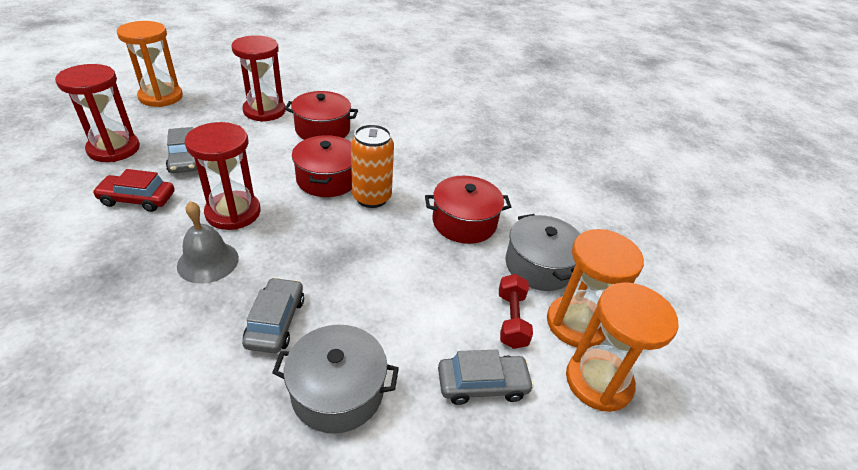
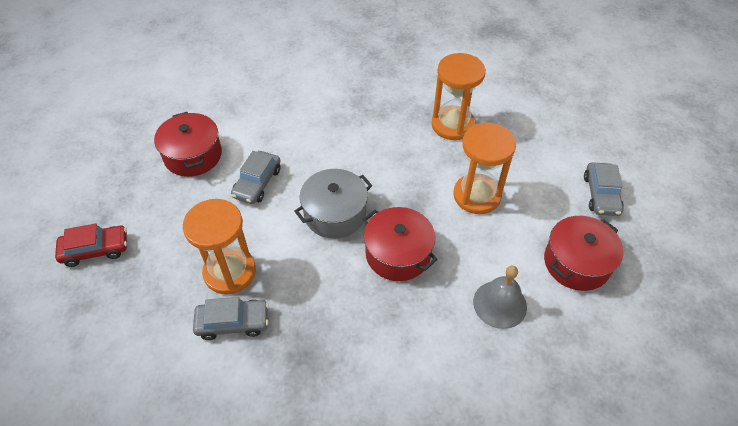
grey pot: [272,325,399,433] [505,214,580,291] = 2 -> [294,169,372,239] = 1
orange can: [351,124,394,208] = 1 -> none = 0
red dumbbell: [499,274,533,349] = 1 -> none = 0
red hourglass: [55,64,140,162] [184,122,260,230] [231,35,286,122] = 3 -> none = 0

